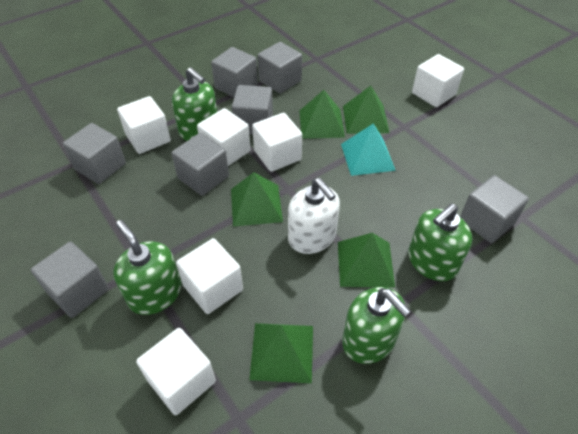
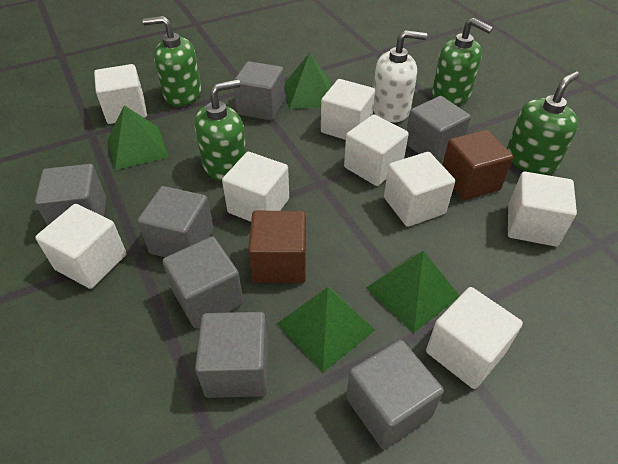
brown cube: none = 0 -> [248,211,306,283] [442,130,513,200] = 2
green pyramid: [231,172,283,226] [249,323,313,383] [299,90,345,139] [338,233,395,288] [343,86,389,134] = 5 -> [108,105,168,170] [277,286,375,372] [285,53,331,109] [366,251,460,333] = 4
turquoise pyramid: [341,123,396,176] = 1 -> none = 0
white cube: [117,96,171,154] [136,328,216,415] [176,238,243,314] [197,108,251,166] [252,113,302,172] [412,54,464,107] = 6 -> [35,204,126,289] [94,64,147,124] [222,152,289,222] [321,79,375,140] [344,114,409,186] [384,152,455,227] [426,287,523,389] [508,172,577,247] = 8

